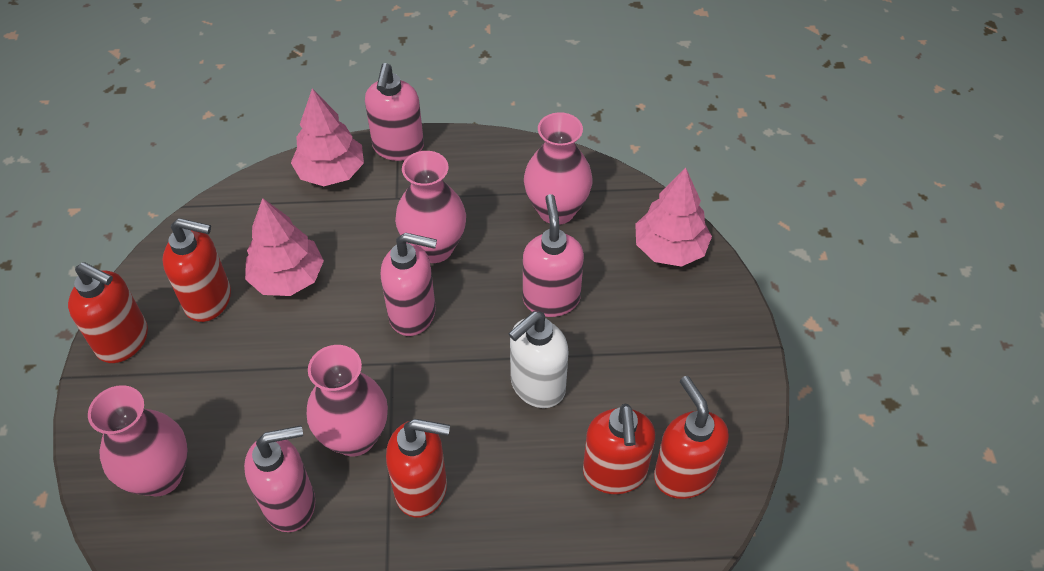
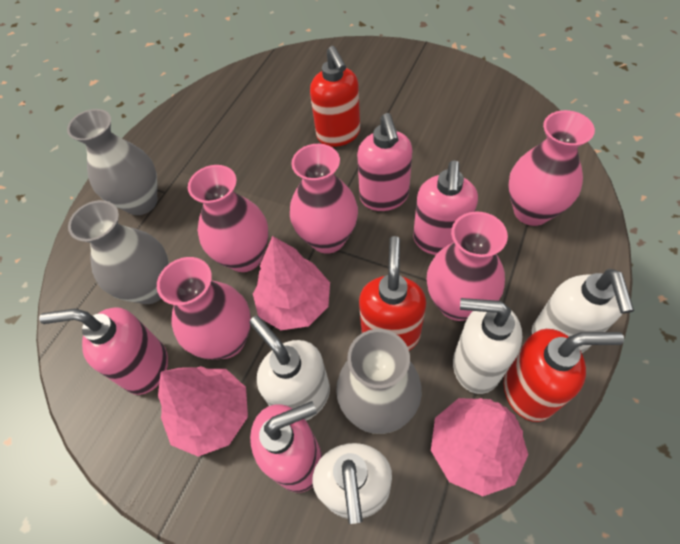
grey vase: none = 0 -> [67,109,157,215] [68,200,169,304] [336,329,422,434] = 3
pink vase: [88,385,188,496] [307,345,388,456] [395,151,466,263] [524,112,592,225] = 4 -> [157,257,251,360] [188,165,268,272] [290,144,358,254] [427,212,508,321] [508,110,595,226] = 5
red soap dispenser: [68,262,148,363] [163,218,231,322] [386,419,450,518] [583,403,655,494] [654,376,729,499] = 5 -> [310,46,360,147] [359,236,426,351] [504,329,624,422] = 3
white soap dispenser: [508,311,569,408] = 1 -> [249,316,330,421] [312,443,392,524] [453,298,522,394] [532,269,634,353] = 4

